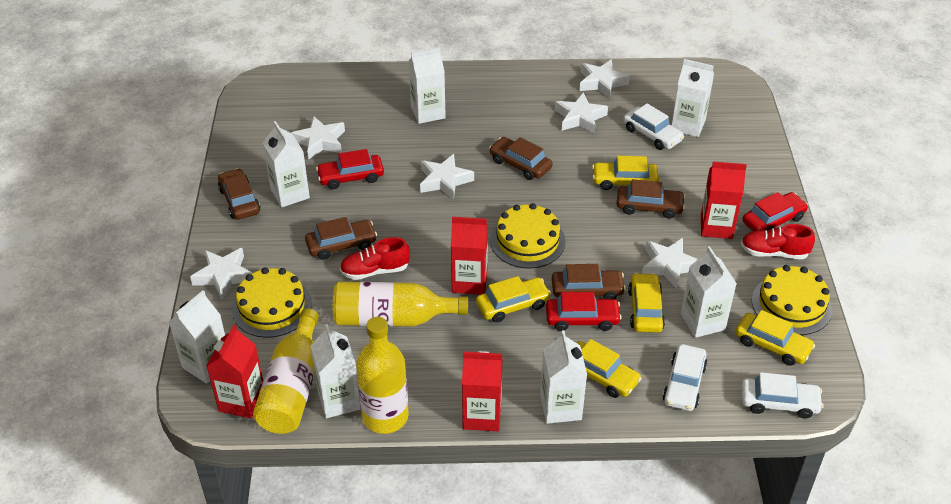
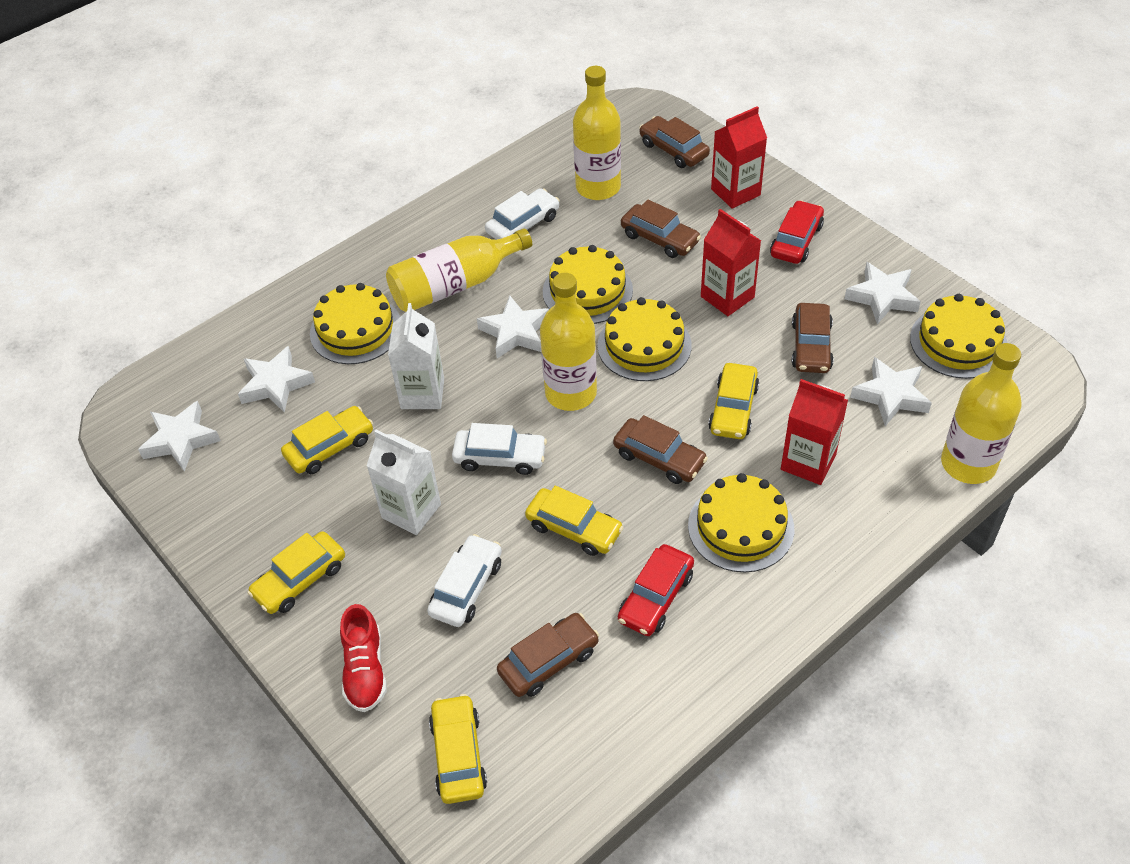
red car: [316,149,384,189] [546,292,622,331] [743,192,808,231] = 3 -> [618,544,694,636] [770,200,824,264] = 2
red carton: [206,325,263,419] [451,217,488,295] [462,351,503,431] [701,162,747,239] = 4 -> [701,209,761,316] [711,106,767,209] [781,379,848,485] = 3
red shoe: [340,237,410,280] [741,224,815,259] = 2 -> [340,604,387,712] = 1
white carton: [169,290,225,384] [263,121,310,207] [310,324,361,418] [409,47,446,124] [540,330,587,424] [671,59,714,137] [681,246,737,338] = 7 -> [367,430,441,535] [388,303,444,409] = 2
white star: [190,248,252,299] [291,116,345,159] [420,154,474,200] [555,93,608,134] [579,59,630,99] [642,238,698,289] = 6 -> [138,401,221,472] [238,346,315,413] [477,295,549,358] [845,262,921,324] [850,357,932,426] = 5
yellow bottle: [253,309,319,434] [333,282,468,327] [356,317,409,434] = 3 -> [386,228,532,312] [540,273,597,411] [573,66,621,200] [941,343,1022,484] = 4
yellow cake: [232,267,312,338] [490,203,566,268] [752,265,832,335] = 3 -> [310,283,400,364] [543,245,633,324] [597,297,692,381] [688,473,794,572] [910,294,1008,379] = 5

